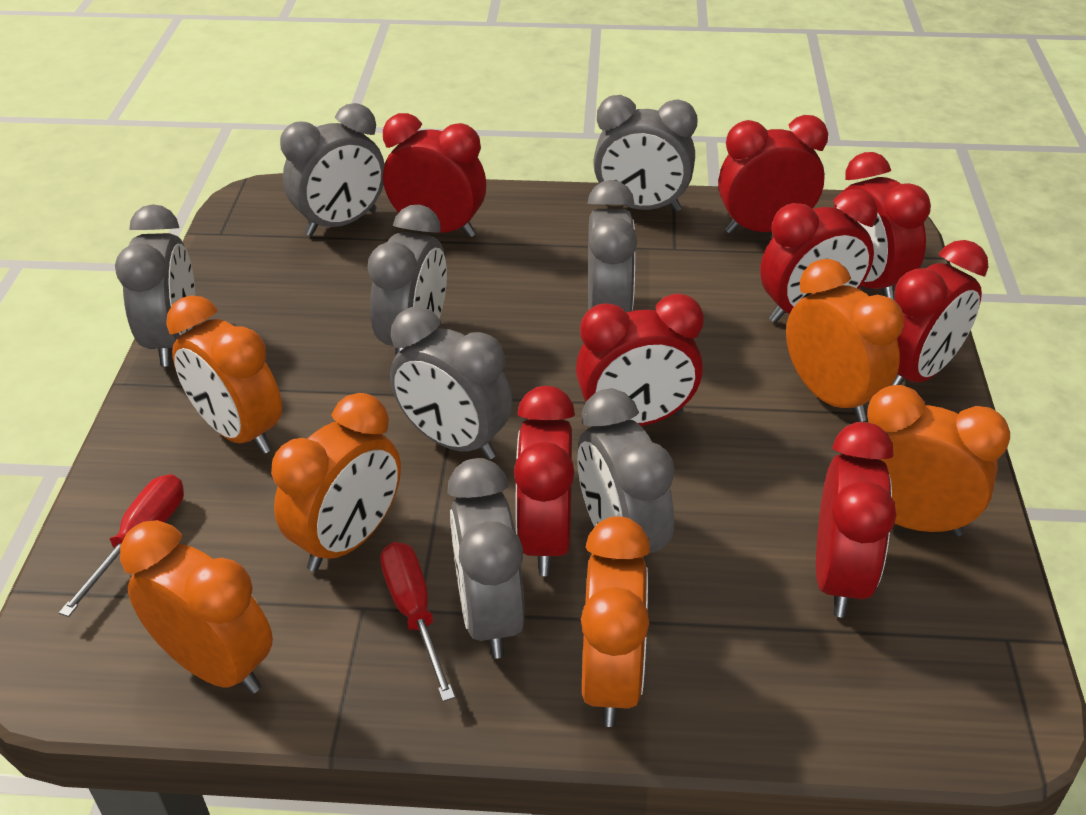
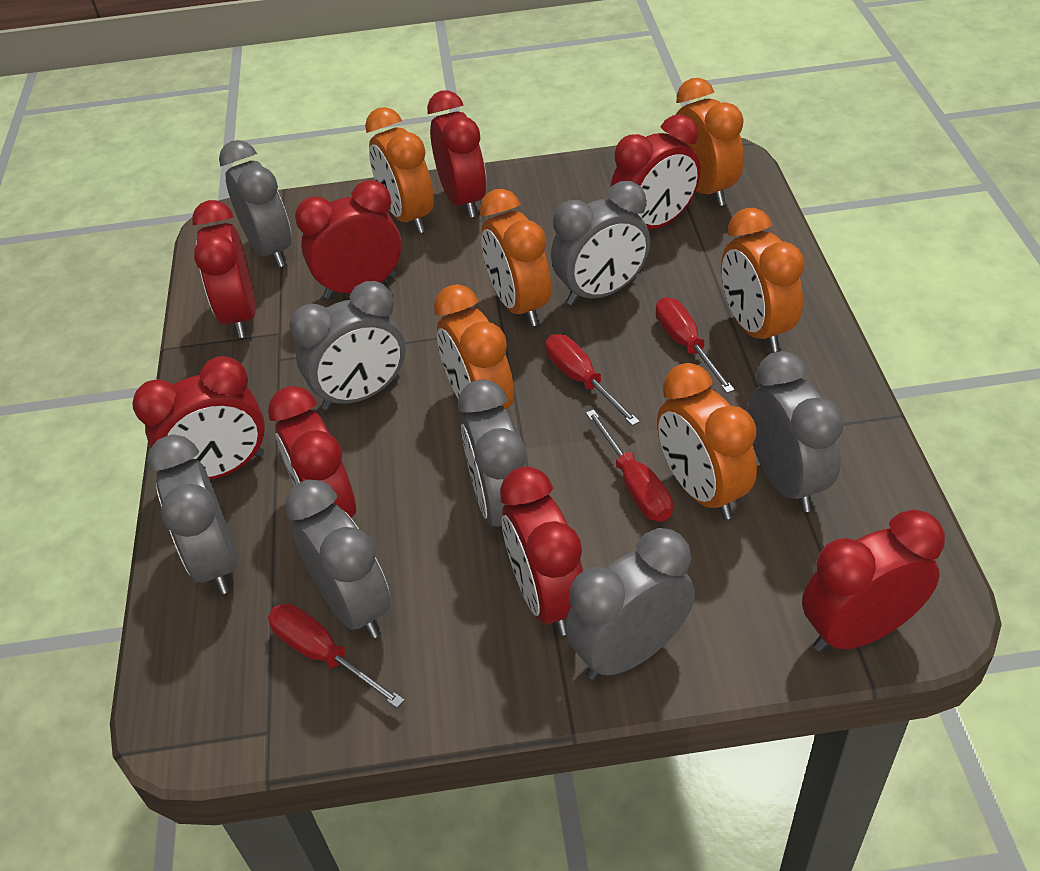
red screwdriver: [59,474,184,617] [380,542,455,702] = 2 -> [268,603,404,708] [546,334,640,426] [586,409,673,522] [656,297,735,393] = 4

